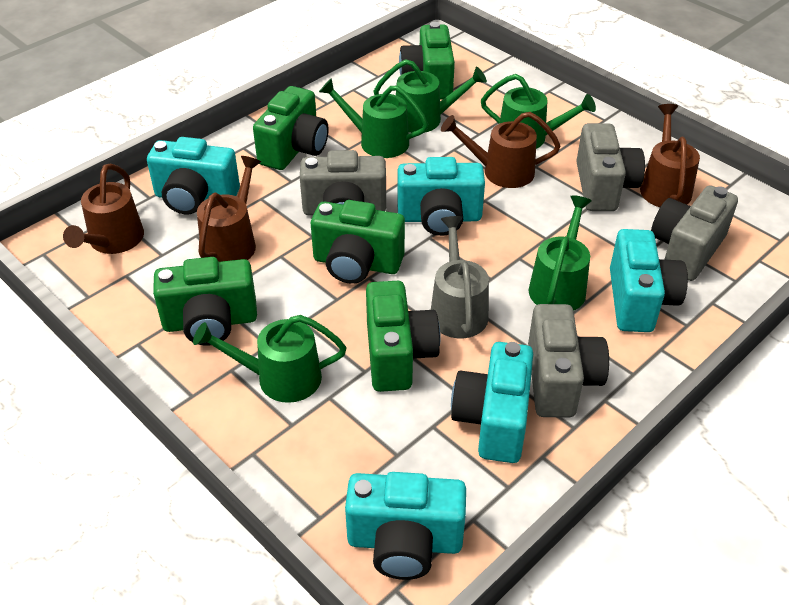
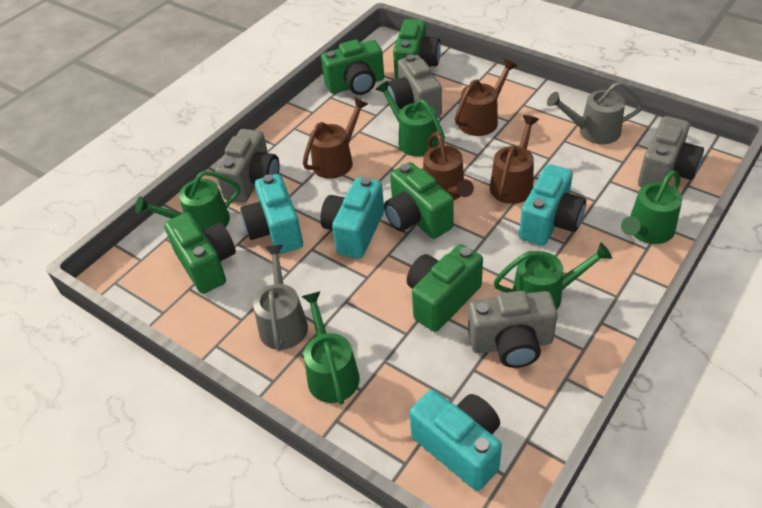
grey watering can: [431,216,489,338] = 1 -> [253,245,308,351] [547,81,643,144] = 2
turquoise camera: [147,137,240,215] [345,472,466,580] [397,157,485,236] [451,342,533,463] [610,229,688,332] = 5 -> [240,174,303,254] [320,177,384,259] [409,390,502,491] [519,164,586,246] = 4

